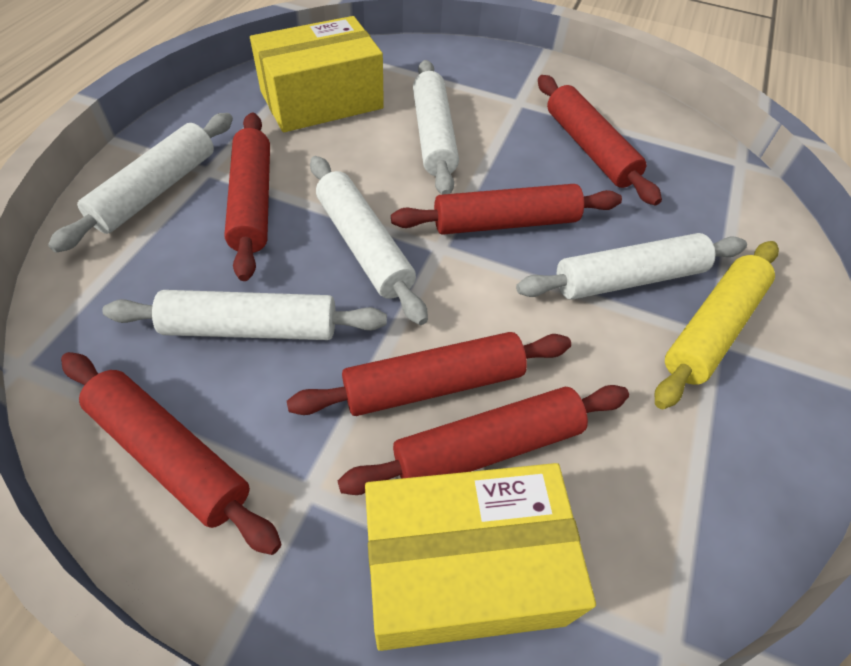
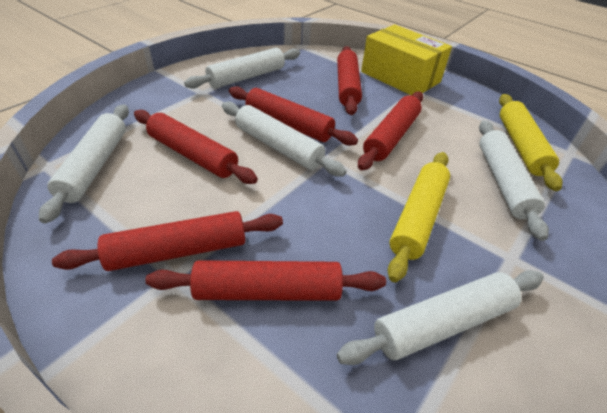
yellow box: [250,16,384,132] [365,463,596,651] = 2 -> [361,25,452,96] = 1
yellow rolling pin: [655,241,779,409] = 1 -> [388,152,450,282] [499,94,562,191] = 2

